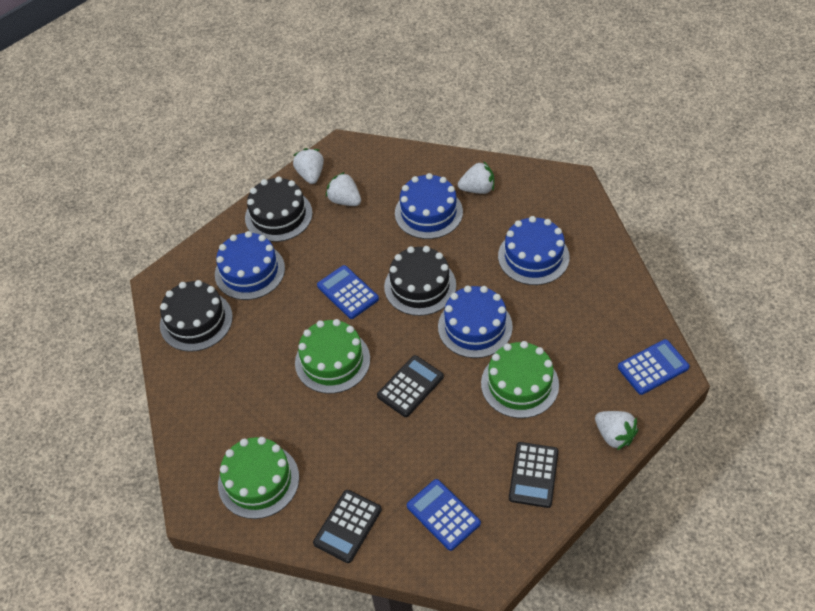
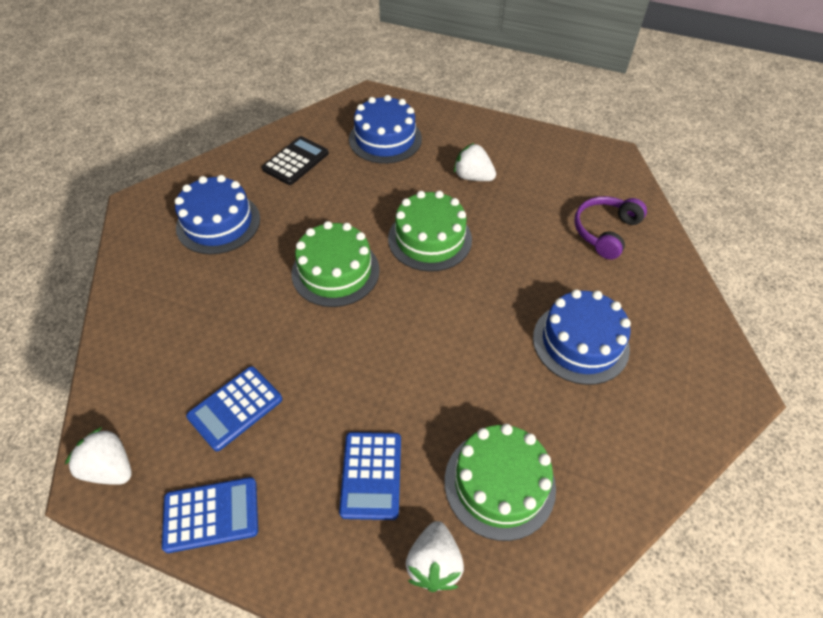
black cake: [160,280,233,352] [245,176,313,242] [384,246,456,316] = 3 -> none = 0
black calculator: [313,490,382,563] [377,355,444,417] [509,442,559,508] = 3 -> [262,136,329,185] = 1
blue cake: [215,231,285,300] [395,173,463,239] [438,286,513,358] [498,216,570,285] = 4 -> [175,175,260,254] [349,95,422,164] [533,289,631,385] = 3
purple headphones: none = 0 -> [574,196,647,260] = 1
white strawberry: [293,148,324,184] [326,172,361,206] [458,161,494,194] [595,411,638,450] = 4 -> [65,427,132,485] [406,521,464,592] [454,143,496,181] = 3

